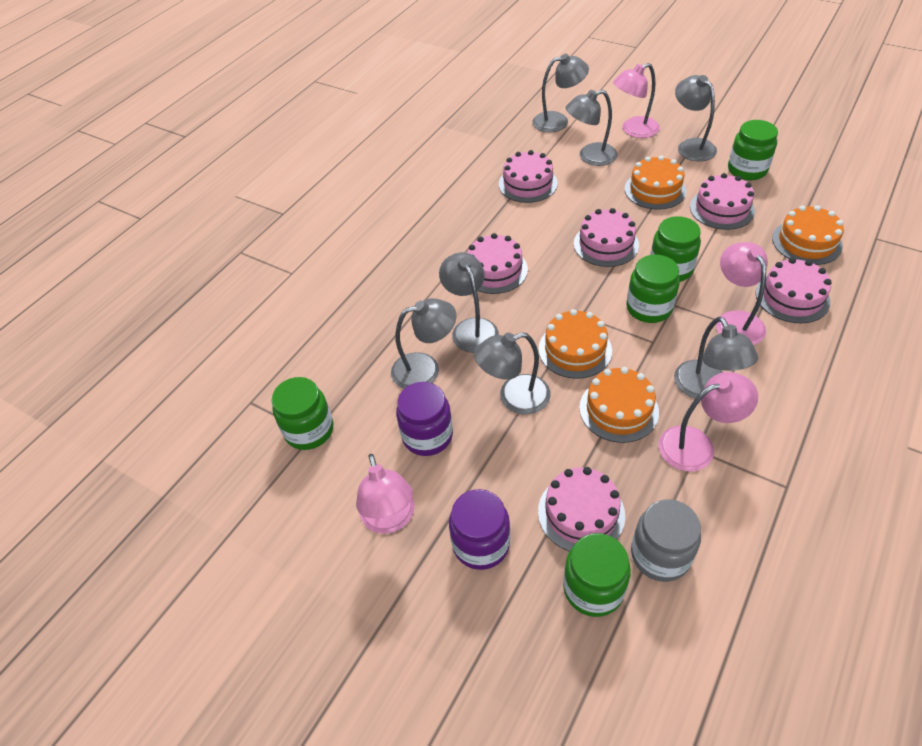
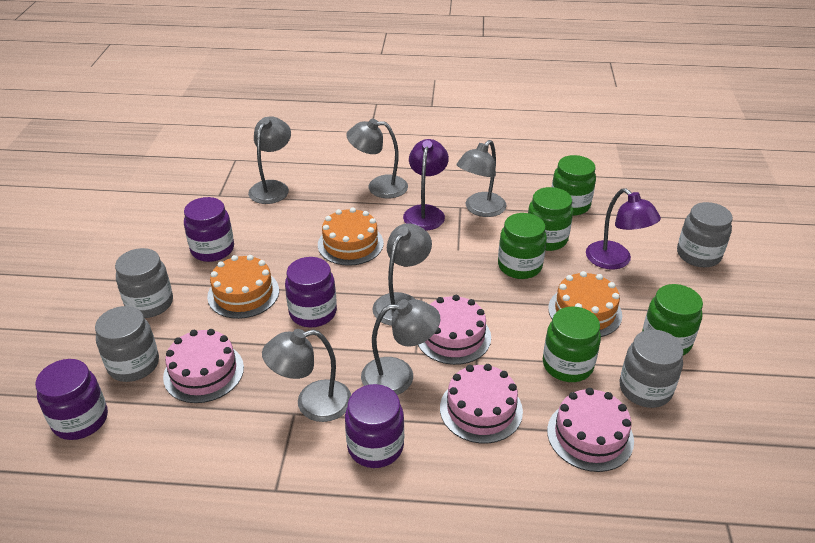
grey jar: [631,499,701,582] = 1 -> [95,306,159,382] [115,248,173,318] [620,329,684,408] [677,202,733,267] = 4
grey lamp: [391,298,456,389] [439,252,499,353] [474,332,550,414] [532,54,589,132] [565,90,618,166] [674,317,758,399] [675,75,717,161] = 7 -> [248,116,291,204] [262,329,351,422] [347,118,408,199] [361,299,440,395] [373,224,432,326] [457,140,506,217] = 6
orange cake: [539,309,612,379] [579,367,659,443] [625,155,687,210] [772,205,844,265] = 4 -> [207,255,279,319] [318,207,384,266] [548,271,622,337] = 3
pink cake: [467,233,528,294] [499,150,558,203] [538,467,625,552] [574,208,639,267] [690,173,755,230] [755,258,832,323] = 6 -> [163,329,244,403] [418,295,491,365] [440,364,523,444] [547,388,634,472] = 4
pink lamp: [356,454,415,534] [613,63,660,138] [659,372,758,471] [716,242,768,345] = 4 -> none = 0
purple jar: [396,382,453,456] [449,489,510,570] = 2 -> [35,359,108,440] [184,197,234,262] [285,257,337,327] [345,384,404,468] = 4
purple lamp: none = 0 -> [403,139,449,231] [586,188,661,270] = 2

